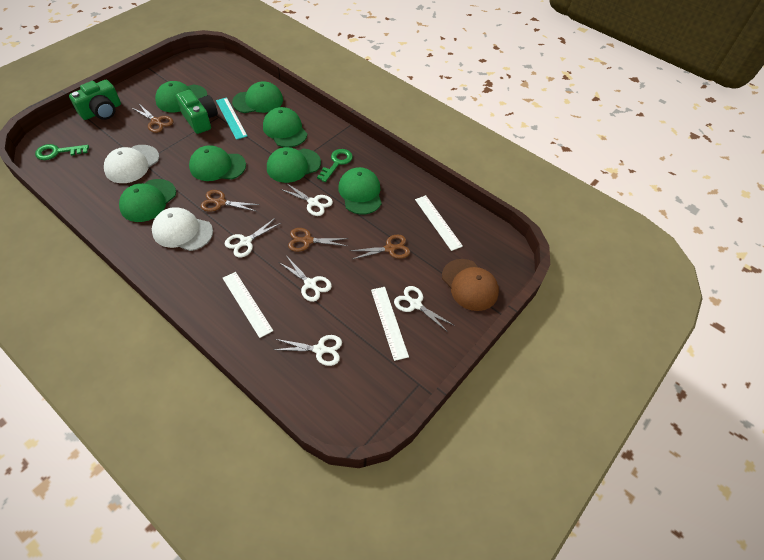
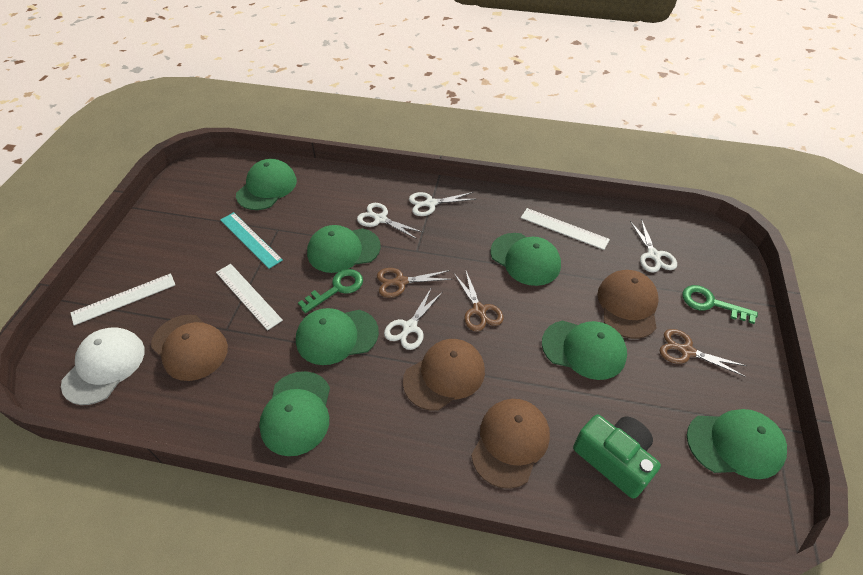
brown cap: [442,259,499,311] = 1 -> [151,315,228,381] [403,339,485,411] [471,399,550,489] [597,270,659,339] = 4
brown scissors: [132,103,173,133] [201,190,260,212] [288,228,349,252] [350,235,410,260] = 4 -> [377,268,452,298] [454,271,504,331] [660,329,746,377] = 3
green camera: [69,80,121,120] [176,90,218,134] = 2 -> [573,414,661,499] = 1
white cap: [104,145,159,183] [152,207,213,251] = 2 -> [61,327,145,405] = 1
white scissors: [225,218,281,258] [273,335,342,366] [279,257,332,302] [280,183,333,216] [394,286,455,332] = 5 -> [357,203,422,239] [384,287,442,350] [409,192,476,216] [630,219,677,273] = 4

